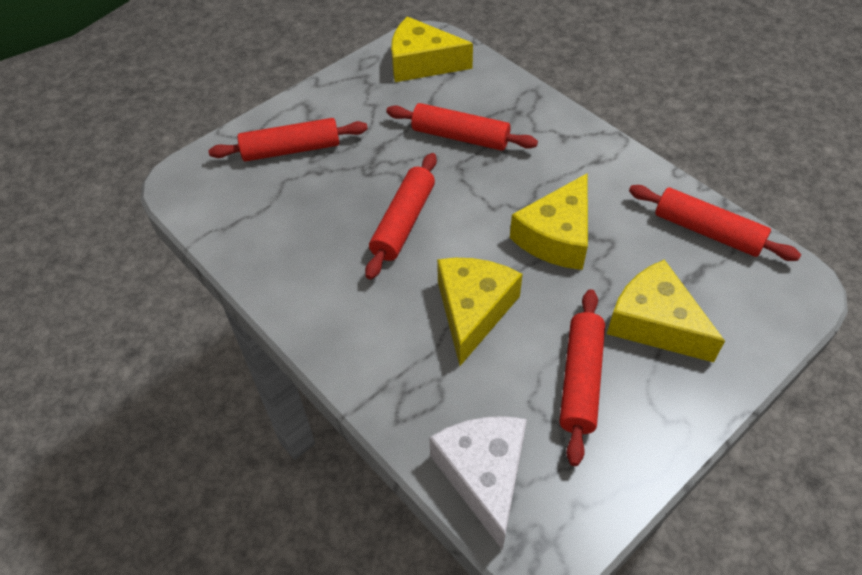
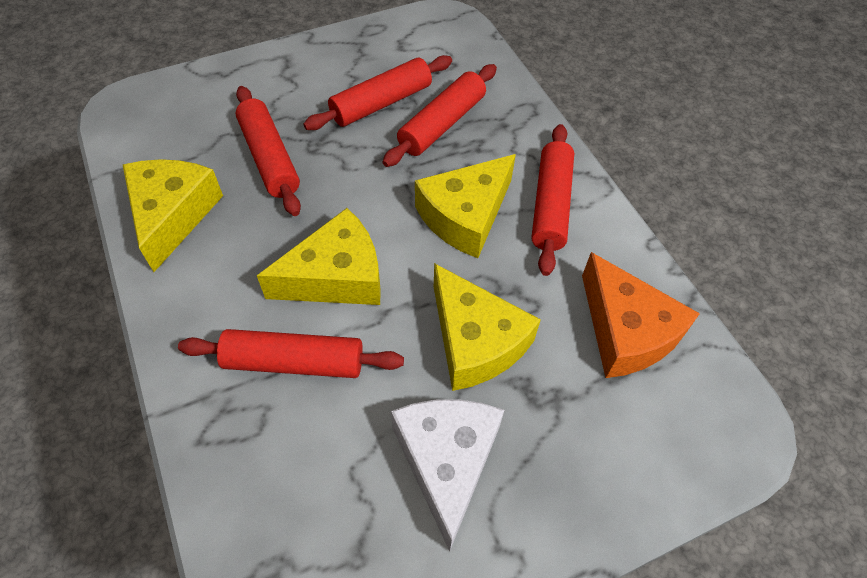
orange cheese: none = 0 -> [582,252,700,378] = 1

